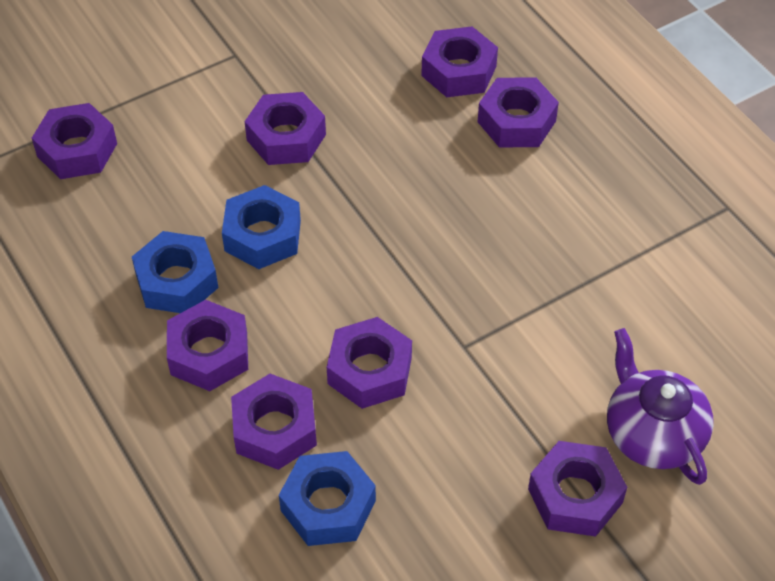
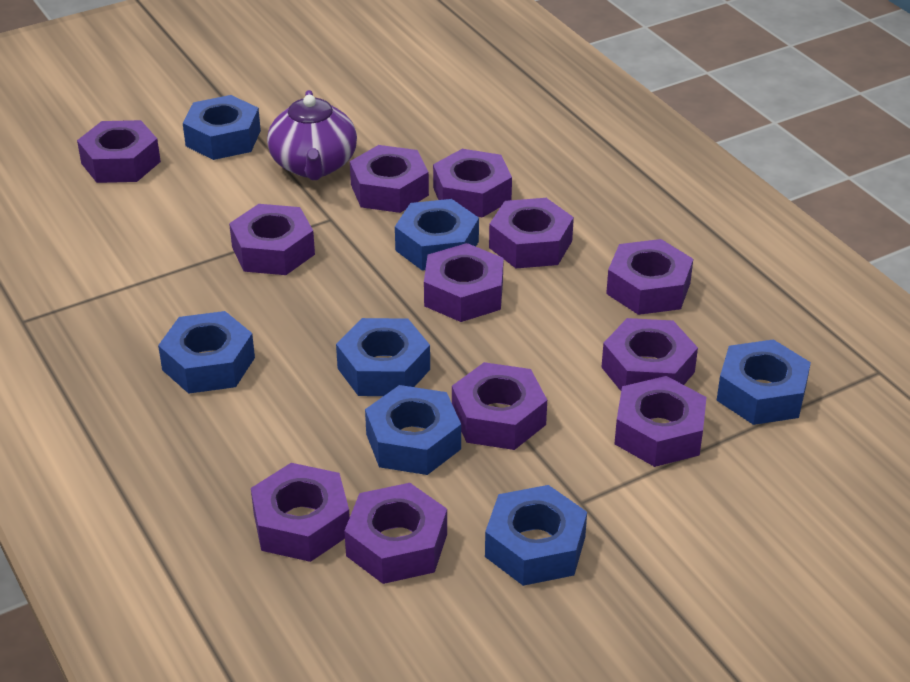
blue nut: [132,231,218,313] [222,185,301,269] [279,451,376,546] = 3 -> [158,311,255,394] [183,95,261,160] [336,318,430,396] [365,385,461,475] [395,199,479,271] [485,485,587,586] [716,339,811,425] = 7
purple nut: [32,103,117,179] [167,300,248,391] [231,374,317,470] [244,92,326,165] [327,317,412,409] [421,26,498,97] [478,77,559,148] [528,441,627,537] = 8 -> [77,120,161,183] [229,204,315,275] [251,463,350,562] [344,483,447,584] [350,145,429,213] [424,243,504,322] [433,149,512,217] [452,362,547,450] [489,198,574,268] [601,318,698,391] [606,239,693,315] [614,376,707,467] = 12

